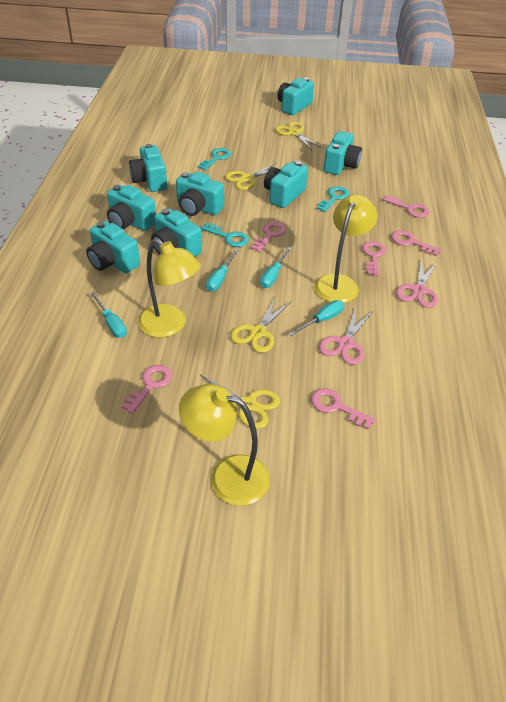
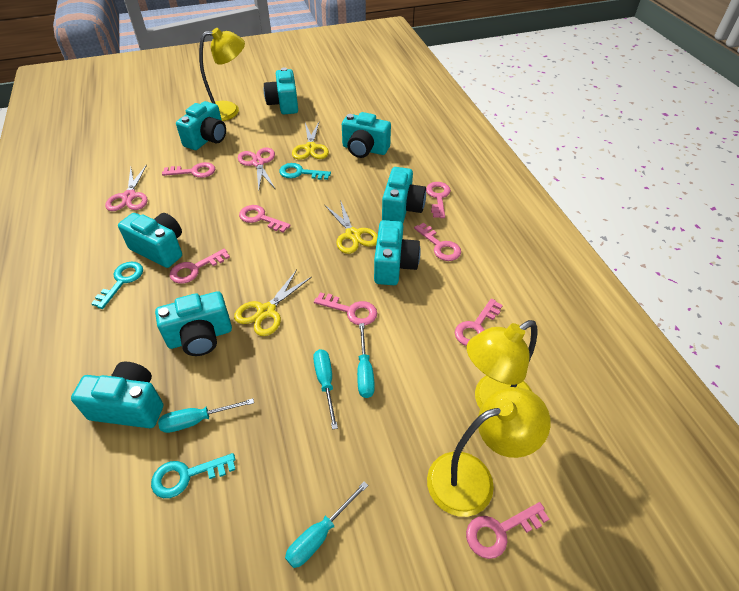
pink key: [121,365,172,414] [251,222,286,252] [311,388,375,429] [362,241,386,276] [383,195,429,217] [391,230,442,256] = 6 -> [162,162,215,178] [170,249,230,284] [239,205,291,232] [314,292,377,325] [414,223,461,261] [426,182,451,218] [455,298,503,346] [466,502,549,559] = 8
yellow scissors: [189,374,280,429] [225,162,281,190] [231,297,291,353] [275,122,323,150] = 4 -> [234,270,312,336] [292,122,329,160] [325,200,378,254] = 3

